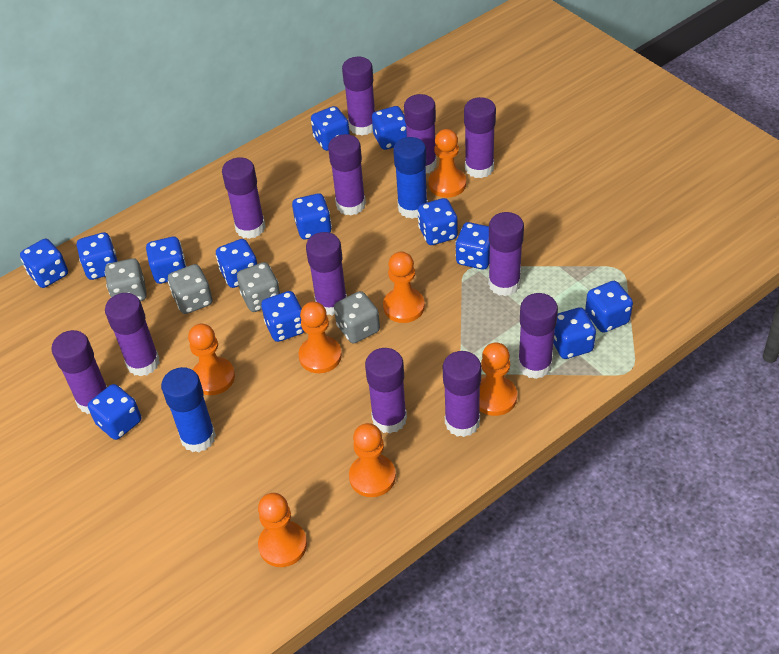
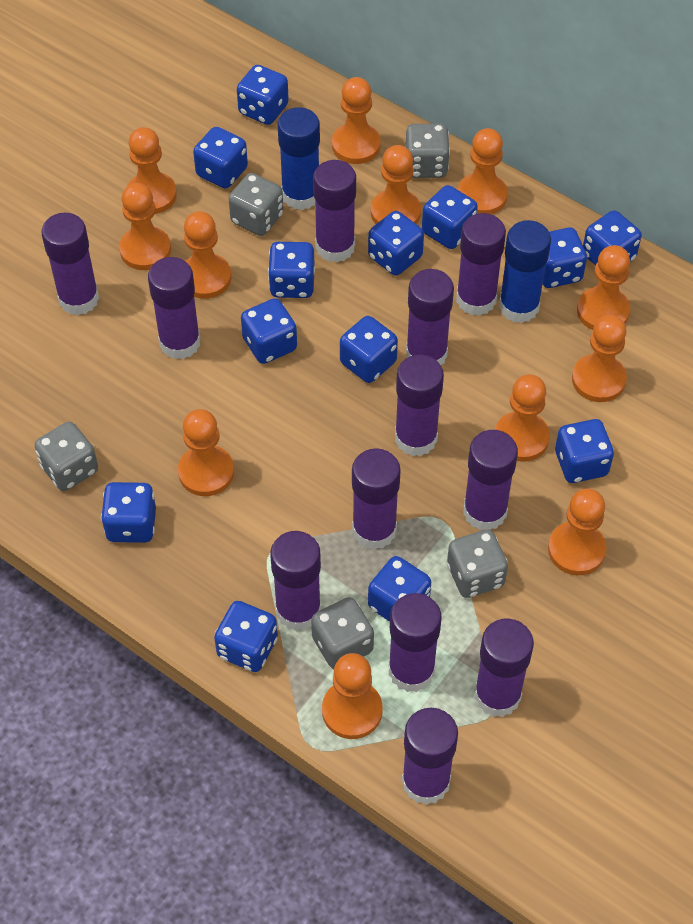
grey dice: [105,258,147,301] [168,264,213,314] [237,262,281,312] [334,291,380,343] = 4 -> [35,422,98,491] [229,173,283,236] [311,597,374,669] [405,124,450,178] [447,530,508,598] = 5
orange pawn: [188,324,235,395] [258,493,307,567] [298,302,342,373] [349,423,396,497] [383,252,425,323] [428,129,466,198] [479,342,517,416] = 7 -> [119,183,171,270] [127,127,177,214] [178,409,234,496] [184,211,231,299] [322,653,383,739] [332,77,381,164] [371,145,421,224] [458,128,508,214] [495,374,550,462] [548,488,606,575] [572,315,627,402] [577,245,630,330] = 12

